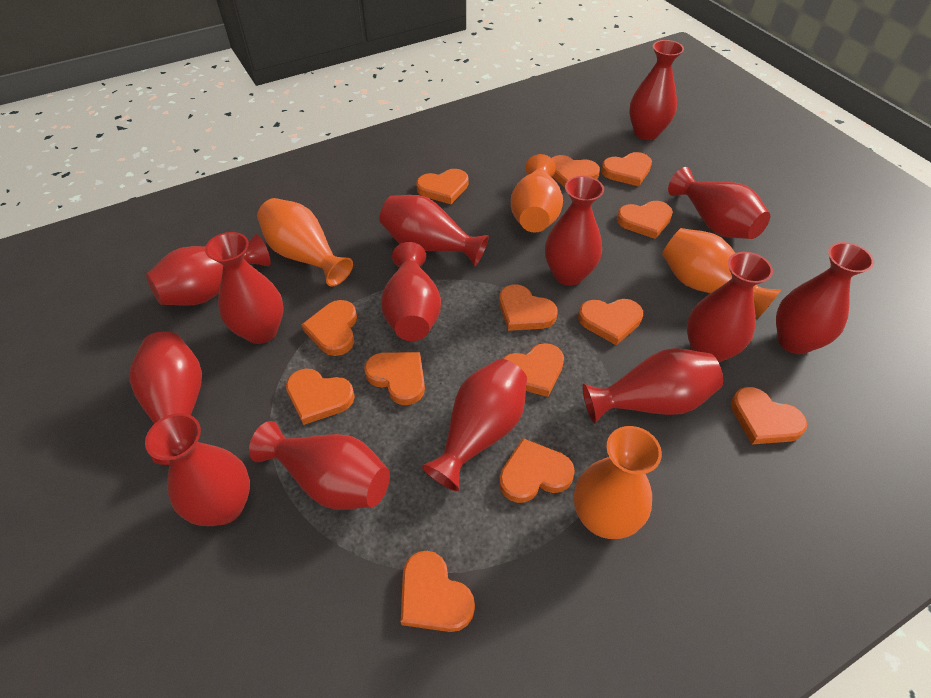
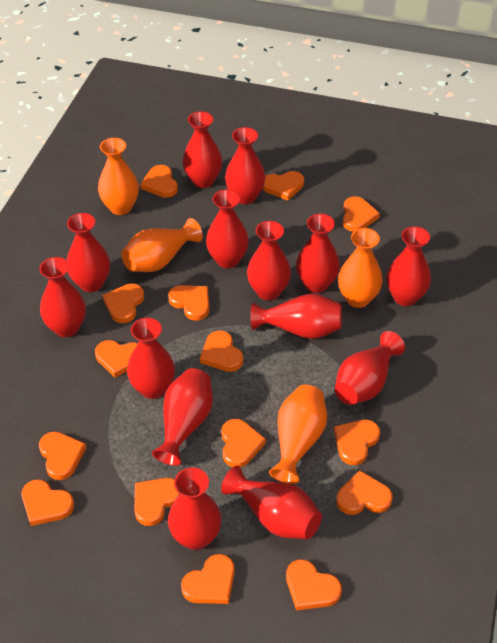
orange heart: [286,369,355,425] [301,300,357,356] [364,352,425,405] [401,551,475,632] [416,169,468,204] [499,284,558,331] [499,438,575,503] [503,343,564,397] [552,155,600,187] [578,299,643,345] [601,152,652,186] [617,201,673,239] [731,387,807,444] = 13 -> [22,479,74,526] [39,432,86,480] [95,340,138,378] [102,284,144,323] [135,478,180,526] [140,165,178,198] [168,285,209,321] [181,554,235,604] [200,330,243,372] [221,419,266,467] [263,171,304,201] [286,559,342,611] [334,420,380,465] [336,471,393,515] [343,196,380,232] = 15

